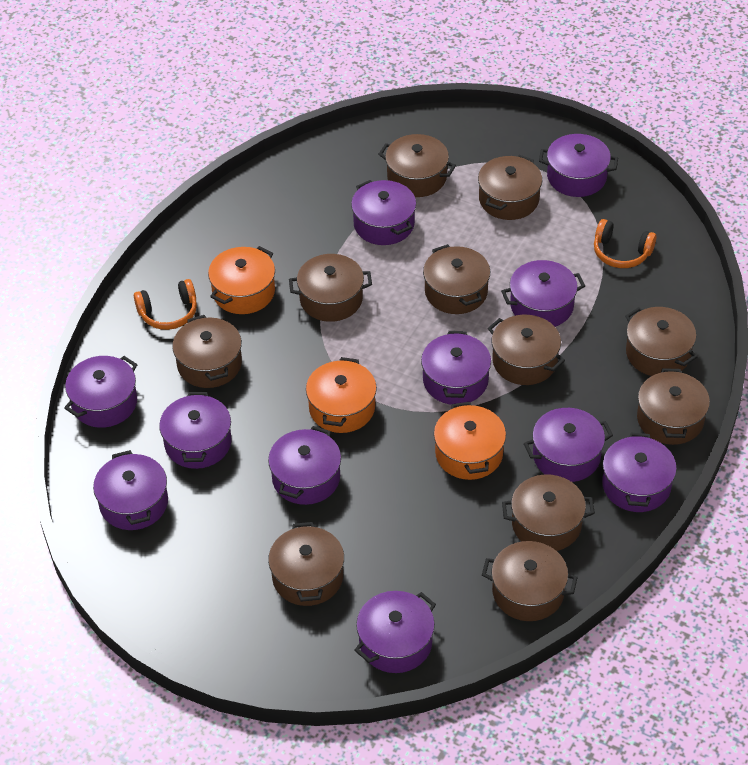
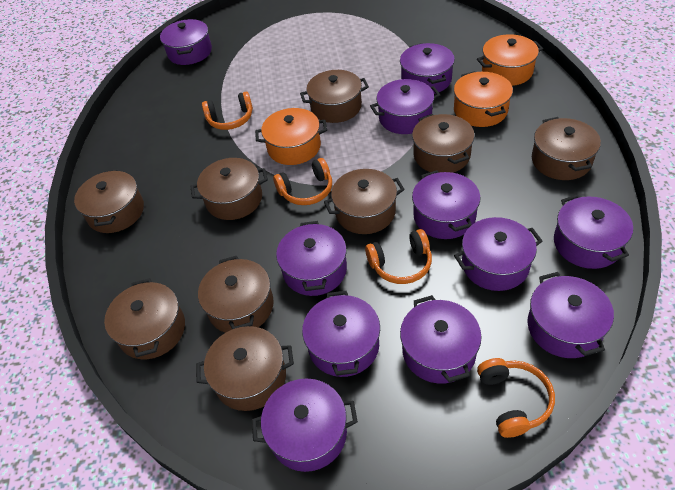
brown pot: [172,315,242,388] [268,522,344,606] [289,254,372,322] [378,134,456,197] [423,244,490,314] [478,155,542,220] [482,541,578,621] [488,315,565,385] [502,474,595,551] [625,307,697,376] [637,368,710,445] = 11 -> [74,169,144,233] [104,278,185,359] [190,158,268,220] [196,326,294,411] [198,256,274,333] [300,70,369,123] [324,169,405,234] [412,114,475,173] [532,117,601,180] = 9
orange headphones: [134,279,197,330] [594,219,656,268] = 2 -> [202,92,253,130] [273,158,332,205] [365,229,432,284] [477,358,555,438] = 4

